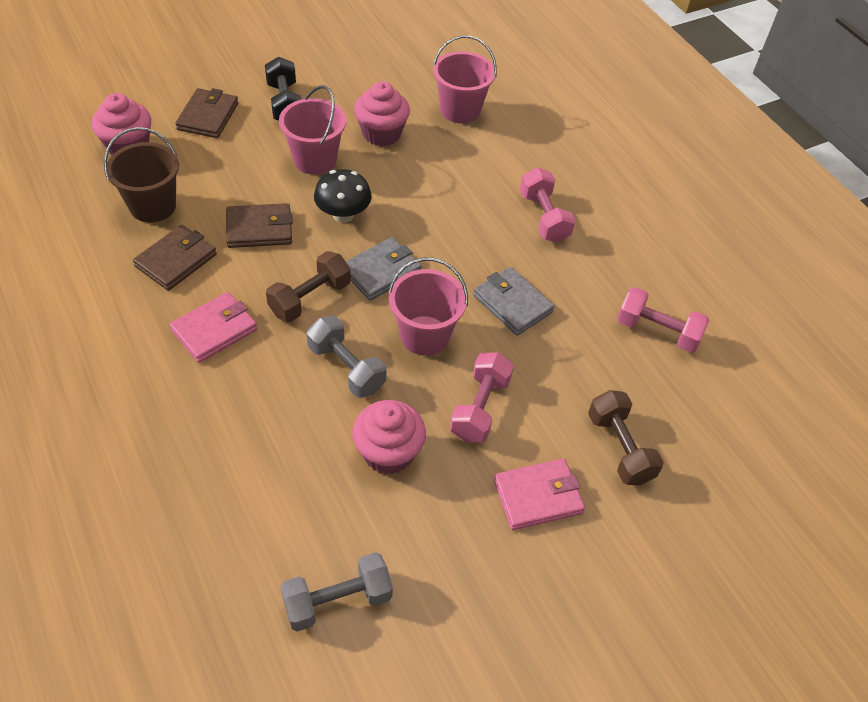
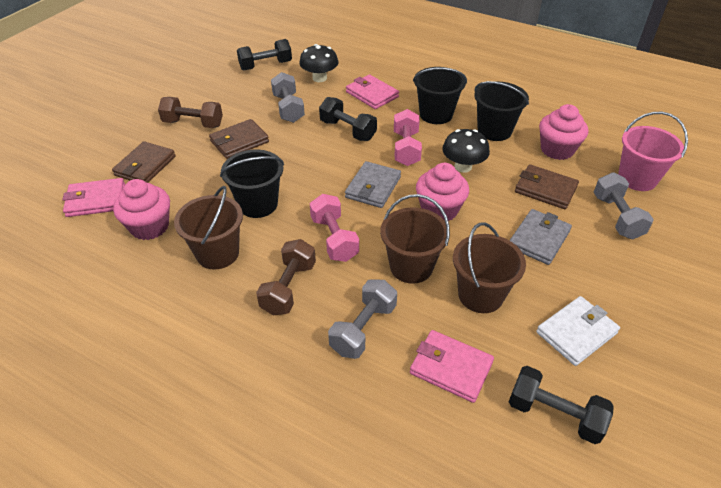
black bucket: none = 0 -> [220,150,284,218] [413,67,467,124] [474,81,529,141] = 3
black dumbbell: [265,57,302,121] = 1 -> [237,39,292,70] [319,97,377,141] [509,366,614,444] = 3
black mushroom: [314,169,372,223] = 1 -> [299,44,338,82] [442,129,490,173] = 2
brown bucket: [104,127,179,223] = 1 -> [174,186,243,269] [380,194,450,284] [453,223,526,313] = 3
grey dumbbell: [280,552,393,632] [307,316,386,398] = 2 -> [271,72,305,123] [328,279,397,359] [594,172,654,239] = 3
pink bucket: [279,85,346,175] [388,257,468,356] [433,35,497,123] = 3 -> [618,112,688,191] = 1
pink dumbbell: [450,352,514,443] [520,168,576,243] [617,287,709,353] = 3 -> [310,194,359,262] [394,109,422,166] = 2
pink wallet: [170,292,257,363] [494,459,585,530] = 2 -> [63,178,125,217] [346,75,399,109] [410,330,494,403] = 3
white wallet: none = 0 -> [536,296,620,366] = 1

